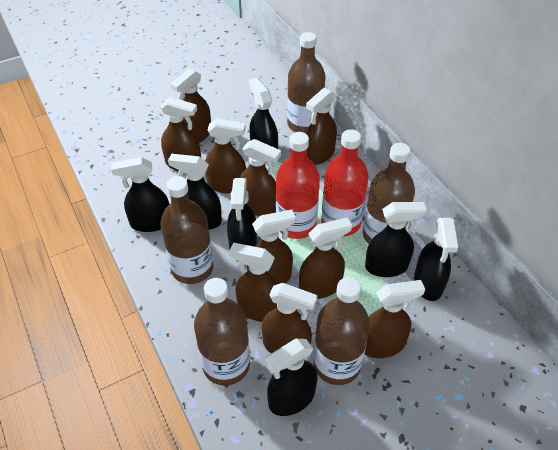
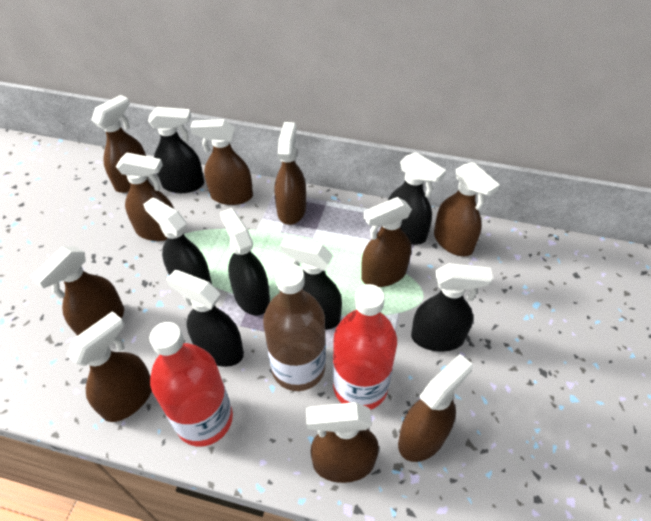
brown bottle: [160,176,214,284] [194,278,250,386] [287,32,326,133] [313,277,370,385] [363,143,415,244] = 5 -> [263,264,326,391] = 1

